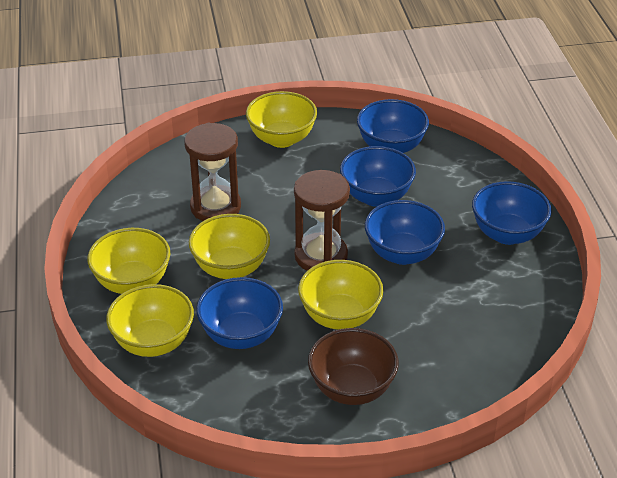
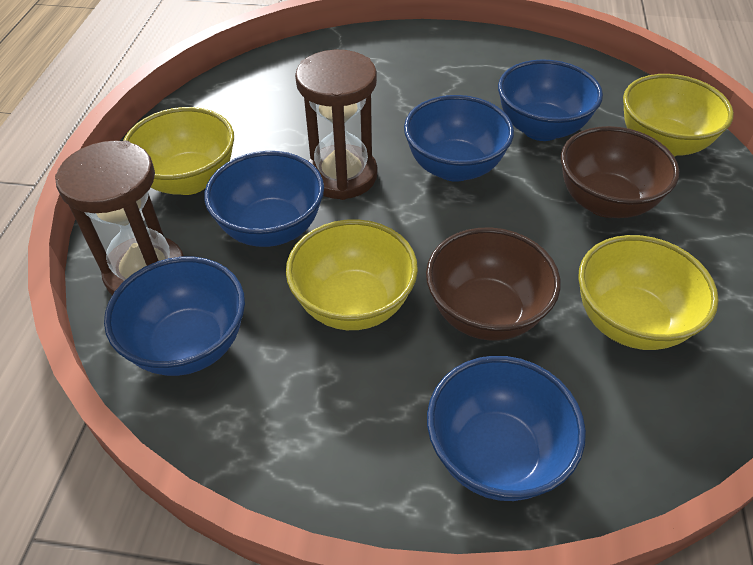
brown bowl: [308,328,399,405] = 1 -> [426,227,560,341] [561,126,679,218] = 2
yellow bowl: [87,228,170,294] [106,284,194,357] [189,214,270,279] [246,91,317,148] [298,260,383,330] = 5 -> [123,107,234,195] [286,219,418,330] [578,235,719,350] [623,74,734,157] = 4

